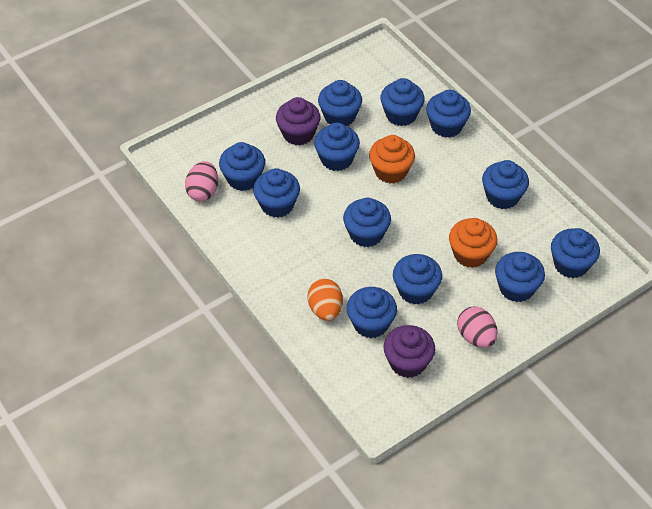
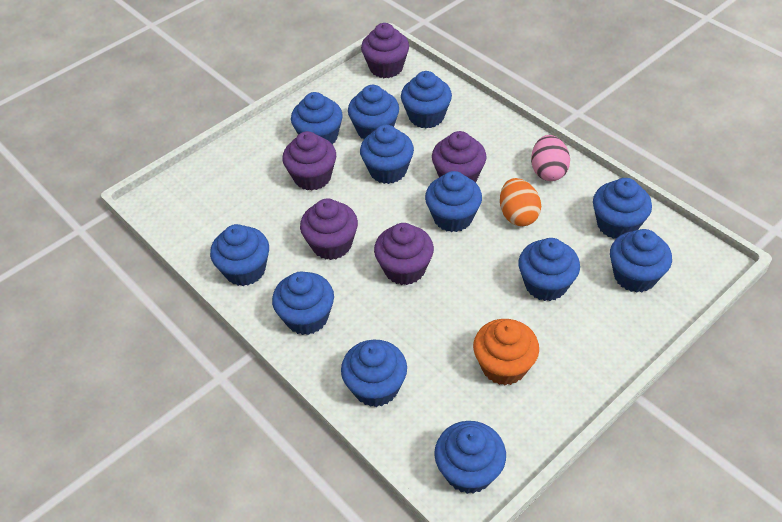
orange cupcake: [369,135,415,183] [449,218,498,268] = 2 -> [473,319,539,385] = 1
pink egg: [185,161,218,201] [457,306,498,348] = 2 -> [531,135,570,181] = 1
purple cupcake: [276,97,321,146] [384,325,435,378] = 2 -> [282,131,336,191] [300,198,358,260] [361,23,409,78] [374,223,434,285] [432,131,487,183] = 5

